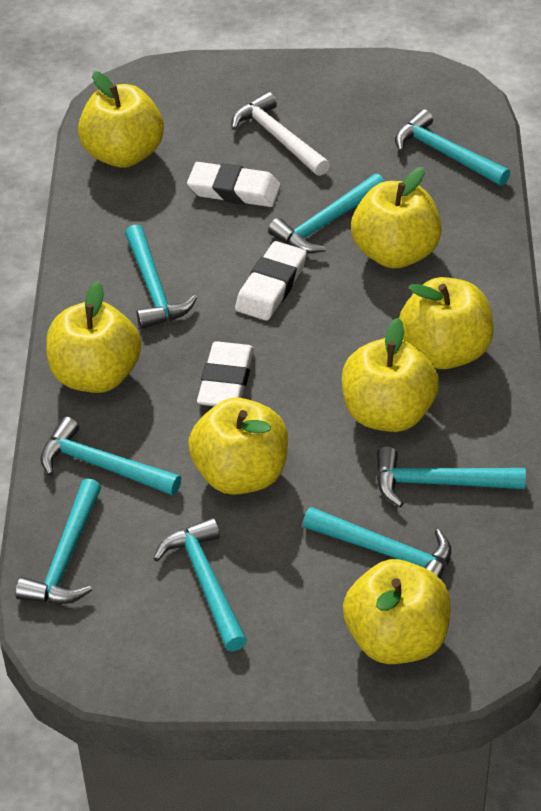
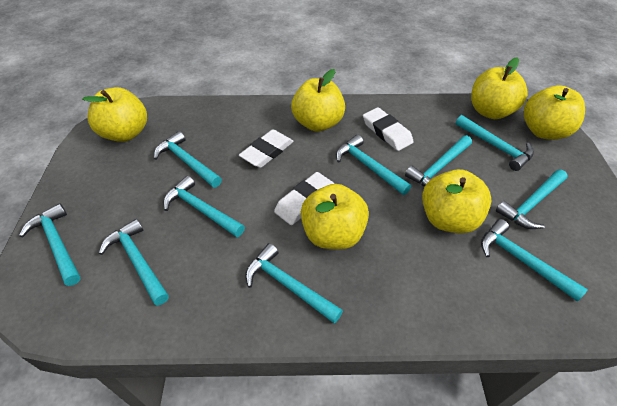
turquoise hammer: [16,478,101,604] [40,417,181,496] [125,224,198,329] [153,518,247,652] [268,174,385,253] [303,507,451,578] [376,446,526,507] [395,109,510,186] = 8 -> [19,203,81,286] [99,219,169,306] [154,131,222,188] [163,176,245,237] [245,243,343,324] [336,135,411,195] [405,135,472,187] [456,115,534,171] [481,219,588,302] [496,169,568,229] = 10
white hammer: [231,92,330,176] = 1 -> none = 0
yellow apple: [46,281,141,393] [78,71,164,168] [188,397,288,495] [342,318,439,432] [343,559,451,664] [351,167,442,269] [399,277,494,369] = 7 -> [82,87,147,142] [291,69,345,132] [301,184,369,250] [422,169,492,234] [471,57,528,119] [524,85,585,140] = 6

